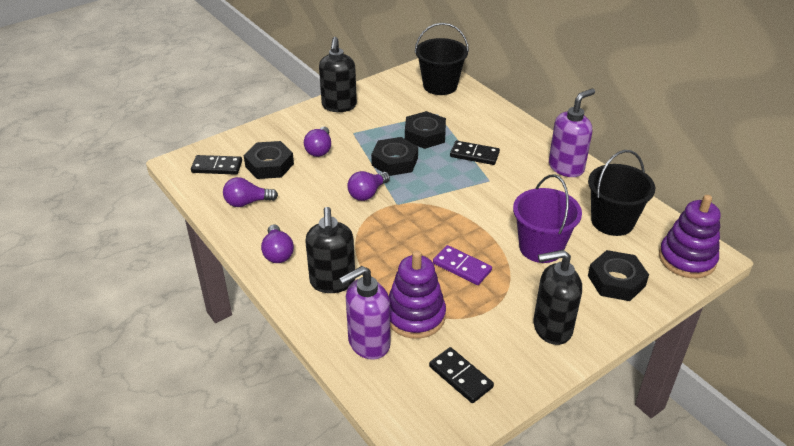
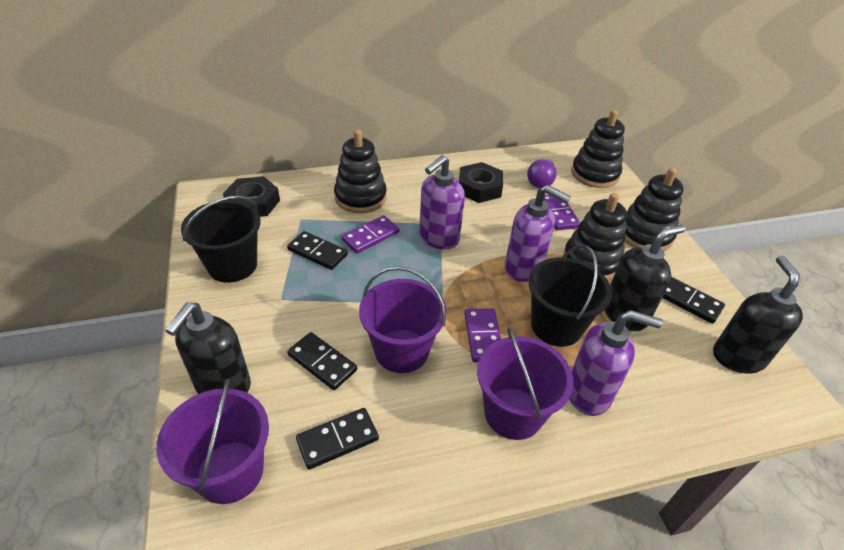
black domino: [191,155,242,175] [429,347,494,403] [450,141,500,165] = 3 -> [287,231,348,270] [287,332,357,390] [296,408,379,470] [662,277,725,324] = 4
black nut: [244,141,294,179] [371,137,418,176] [405,111,446,149] [588,250,649,301] = 4 -> [223,176,280,217] [459,162,503,203] = 2
black stacking toy: none = 0 -> [334,130,387,213] [563,193,627,280] [571,110,625,188] [625,168,684,251] = 4
purple bucket: [513,174,582,263] = 1 -> [156,379,269,504] [359,266,447,373] [477,327,574,440] = 3
purple domino: [433,245,492,285] = 1 -> [341,215,399,253] [465,308,501,362] [544,195,580,230] = 3
purple light bulb: [223,177,278,207] [261,225,294,263] [304,127,331,157] [347,171,390,201] = 4 -> [527,159,556,188] = 1
purple soap dispenser: [339,266,390,360] [549,89,595,177] = 2 -> [419,155,465,250] [505,185,571,282] [569,310,663,416] = 3
purple stacking toy: [389,251,446,339] [659,195,720,278] = 2 -> none = 0

